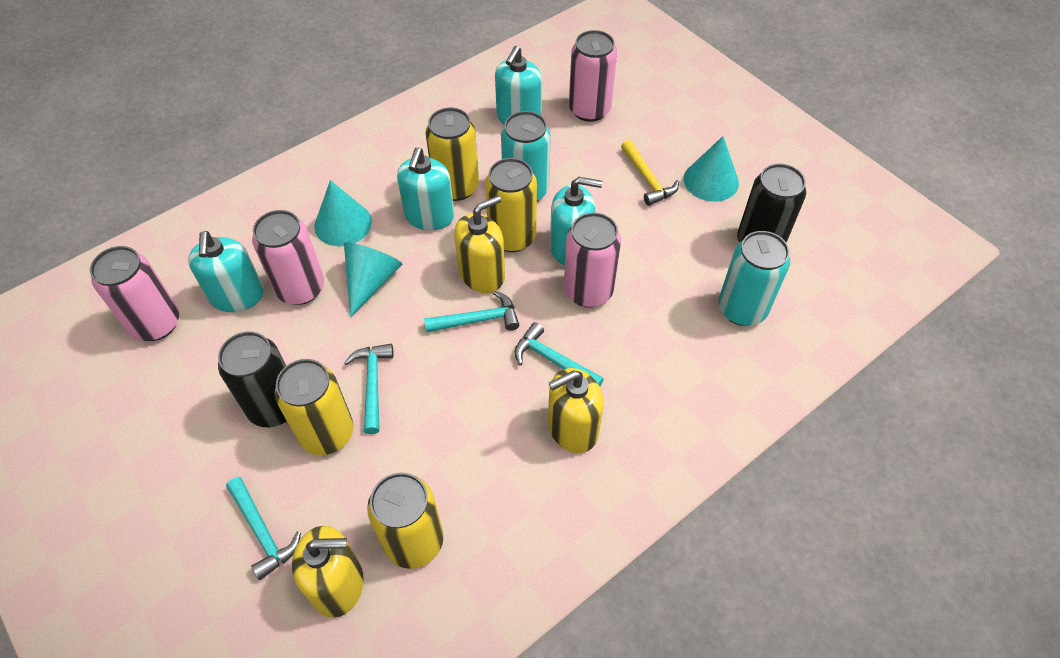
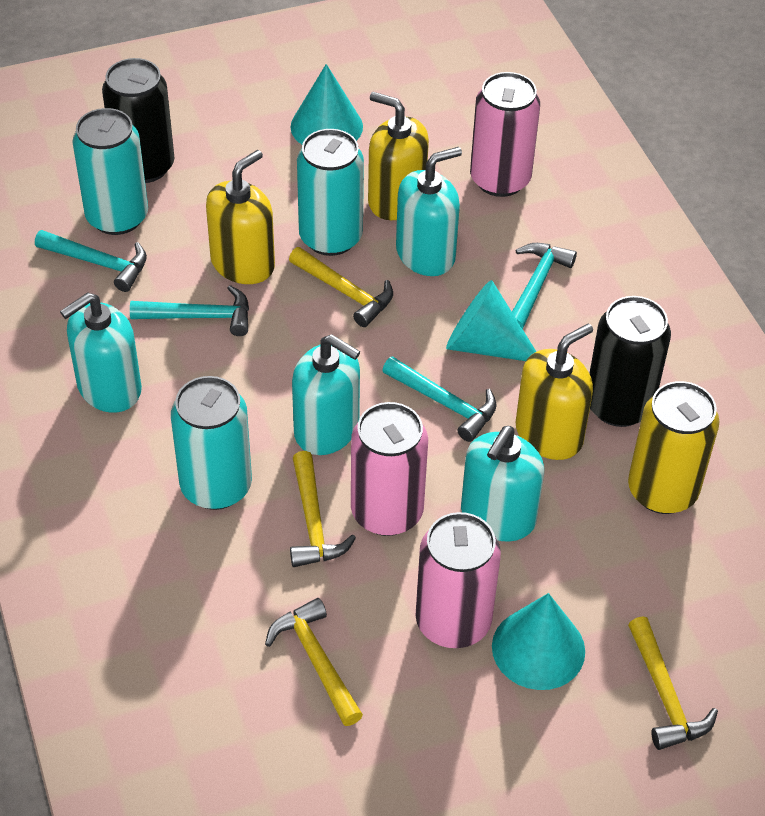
pink can: [90,246,179,341] [252,210,324,305] [564,212,621,307] [569,30,617,122] = 4 -> [351,402,428,536] [415,512,501,648] [470,72,540,197] = 3
turquoise can: [501,111,551,201] [718,231,790,326] = 2 -> [72,108,148,235] [171,376,252,510] [297,129,364,256] = 3
yellow can: [275,359,353,455] [367,473,444,569] [425,107,479,201] [485,158,537,252] = 4 -> [628,381,719,514] = 1
yellow hammer: [621,140,679,206] = 1 -> [265,598,363,726] [289,247,393,327] [290,451,356,567] [628,616,718,750] = 4

